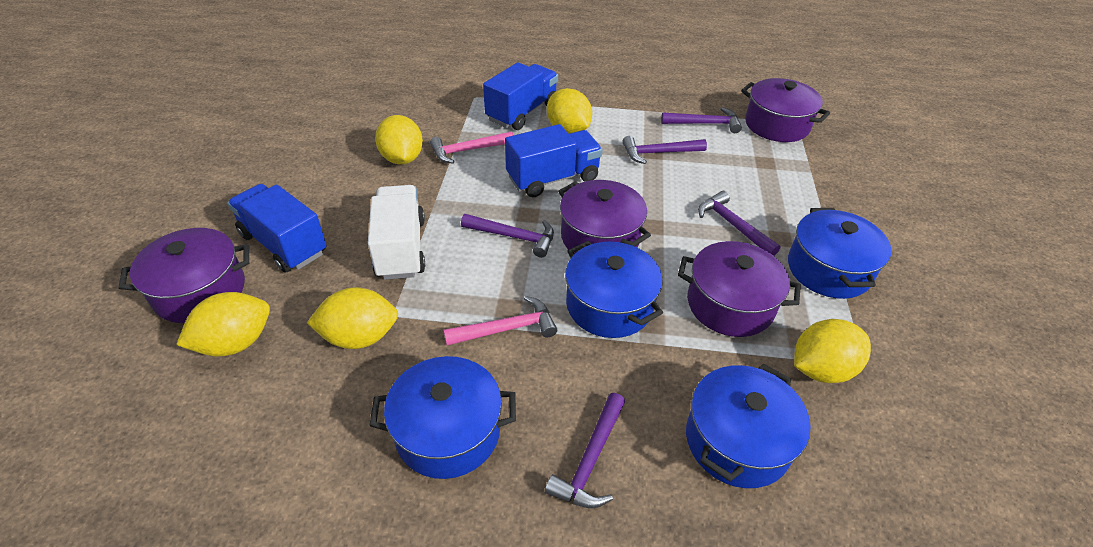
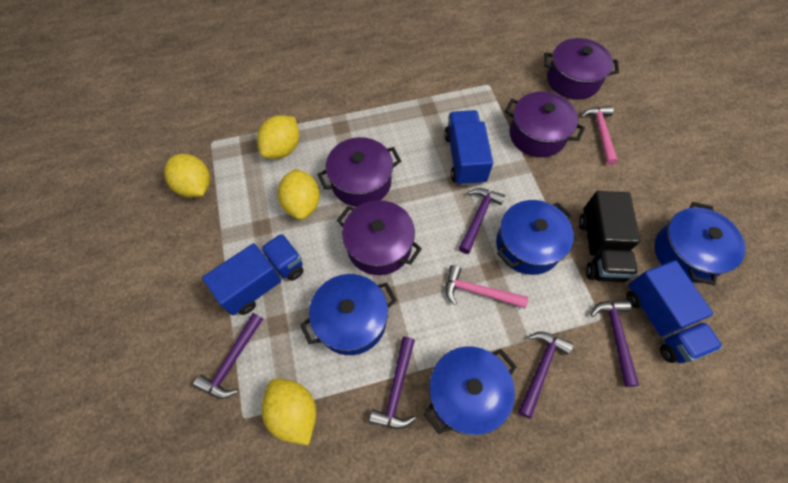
black truck: none = 0 -> [579,191,640,282] = 1
white truck: [368,185,425,280] = 1 -> none = 0
yellow lemon: [176,292,270,356] [307,287,398,349] [375,115,423,164] [547,88,592,134] [794,319,871,383] = 5 -> [164,154,210,198] [257,115,299,159] [262,378,316,445] [278,169,320,220] = 4

